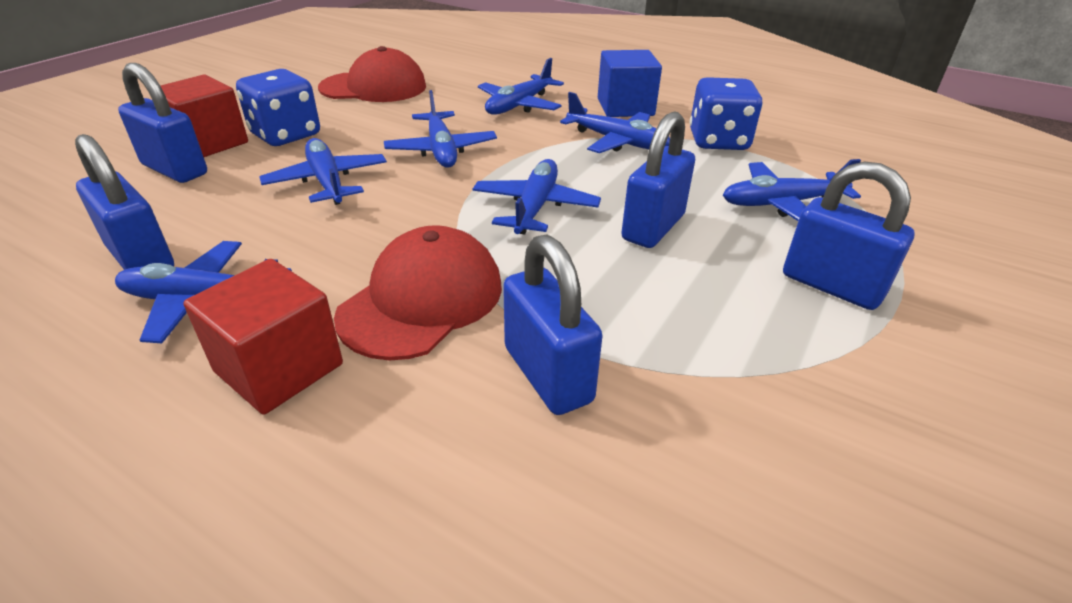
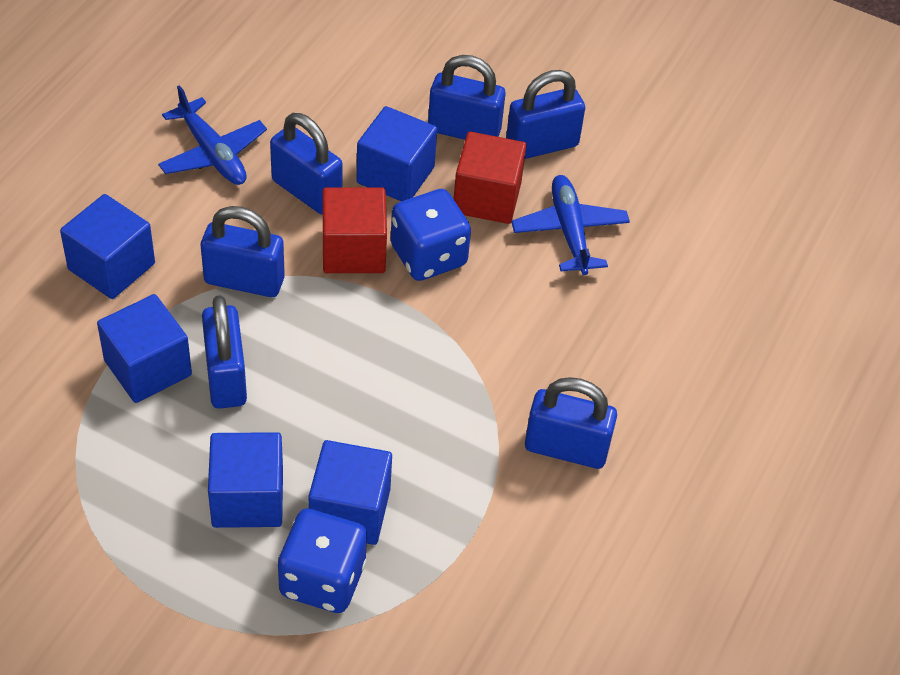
blue cube: [598,50,662,117] = 1 -> [60,194,155,299] [97,294,192,403] [208,432,283,528] [309,440,392,545] [356,106,437,201] = 5
blue padlock: [75,134,174,270] [118,63,207,183] [503,235,603,415] [621,111,695,248] [783,161,915,310] = 5 -> [201,206,285,297] [202,295,247,409] [270,113,343,215] [428,55,505,140] [506,70,585,159] [525,377,617,469] = 6
blue plane: [115,241,292,343] [259,138,387,205] [384,90,497,168] [473,159,601,234] [478,58,564,115] [560,92,670,153] [723,159,861,221] = 7 -> [158,85,267,185] [511,175,630,275] = 2
red cap: [318,46,426,102] [334,225,502,360] = 2 -> none = 0

